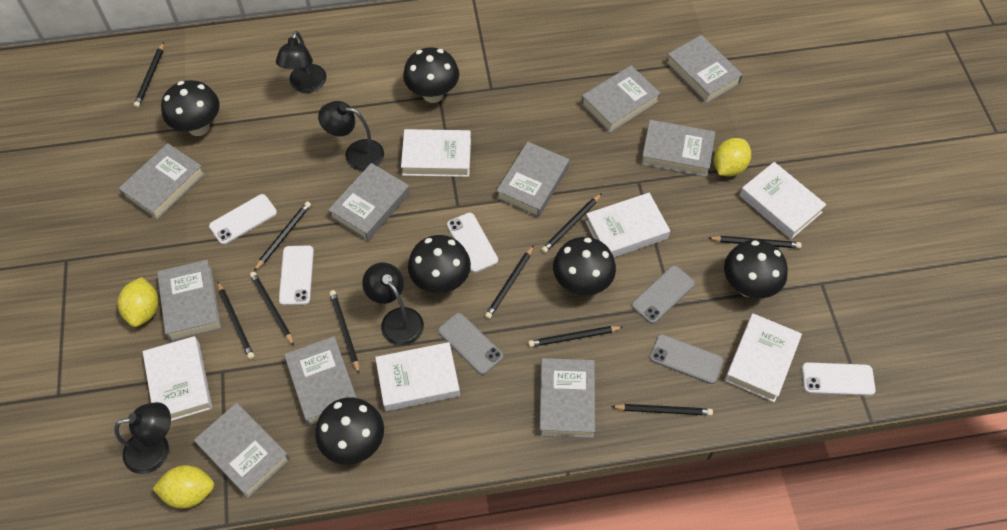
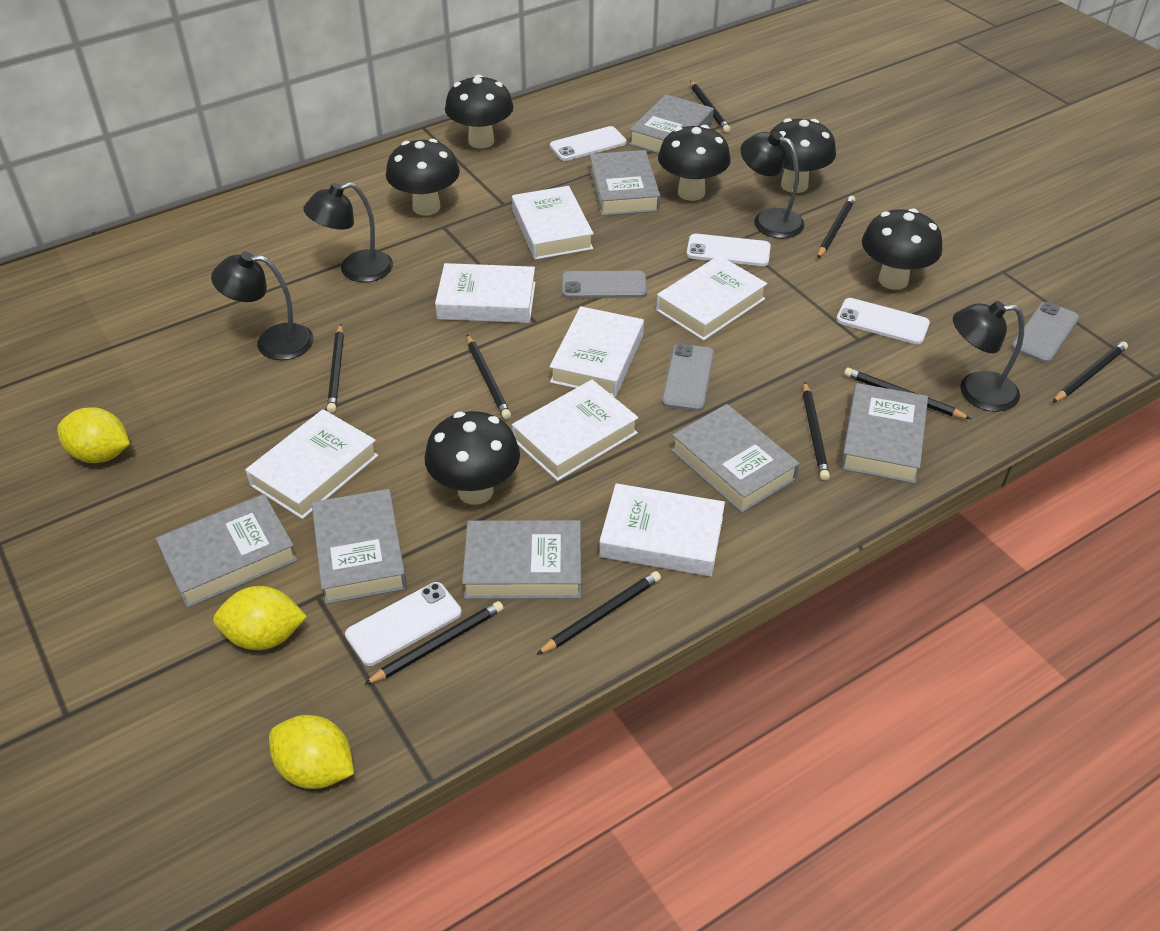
black pencil: [134,42,164,108] [217,281,254,359] [250,272,294,346] [254,201,311,271] [329,290,359,373] [485,245,534,319] [528,326,623,347] [541,193,602,253] [611,404,713,416] [709,236,802,248] = 10 -> [327,324,344,413] [364,601,504,685] [467,335,511,419] [536,571,661,655] [690,81,730,132] [803,382,830,480] [817,196,855,259] [844,368,971,419] [1052,341,1128,403] = 9
grey book: [119,143,205,220] [157,260,221,341] [194,403,290,498] [284,336,357,426] [328,163,410,241] [496,142,569,218] [539,358,595,438] [581,65,661,133] [641,120,715,177] [666,35,743,104] = 10 -> [156,494,298,608] [312,489,407,604] [462,520,581,599] [590,150,661,216] [629,94,714,154] [671,404,800,513] [840,383,928,484] = 7
white book: [143,336,212,421] [375,342,460,411] [401,129,471,177] [585,193,670,257] [725,313,802,402] [739,162,827,239] = 6 -> [245,409,378,519] [435,263,536,323] [512,186,594,260] [512,380,639,481] [550,306,644,397] [599,483,725,576] [656,255,767,341] = 7

